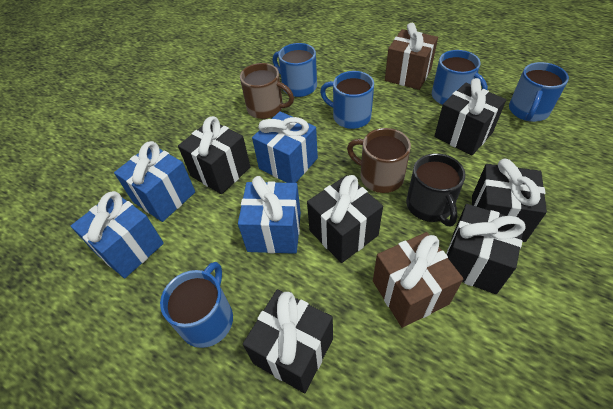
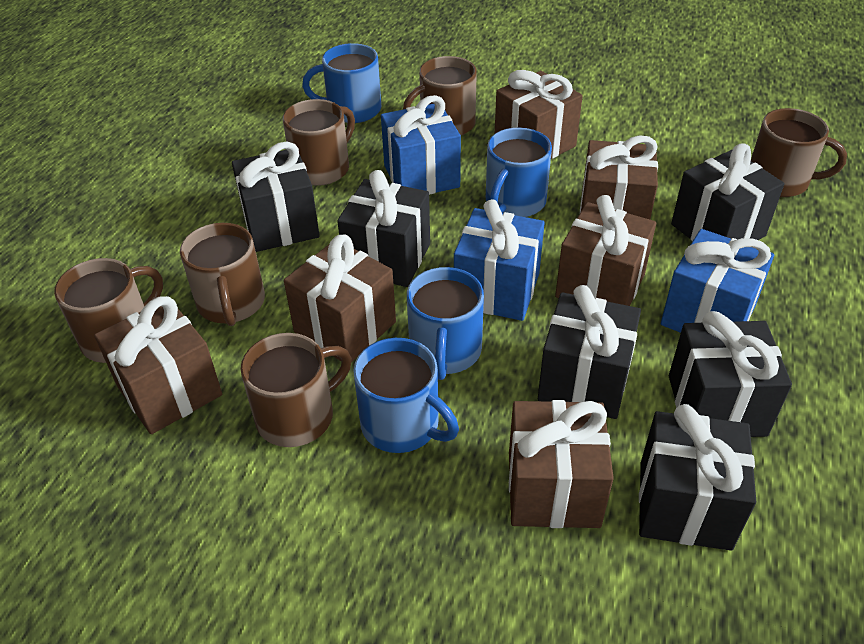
black mug: [406,153,466,227] = 1 -> none = 0
blue gift: [71,191,164,279] [114,141,195,222] [238,176,301,254] [252,111,318,183] = 4 -> [381,95,461,195] [454,199,545,321] [661,229,774,333] = 3
blue mug: [160,262,233,348] [273,43,317,97] [320,71,374,129] [432,50,488,105] [509,62,569,122] = 5 -> [302,43,381,123] [353,338,459,453] [407,267,484,380] [486,128,552,217] = 4
brown gift: [373,232,463,328] [385,23,438,90] = 2 -> [94,296,222,434] [284,235,396,362] [495,70,583,159] [509,400,614,528] [555,195,656,306] [580,135,658,219] = 6
brown mug: [240,63,294,119] [347,128,411,193] = 2 -> [54,258,163,363] [180,223,265,326] [241,333,352,447] [283,99,355,186] [403,56,477,135] [751,108,847,197] = 6

